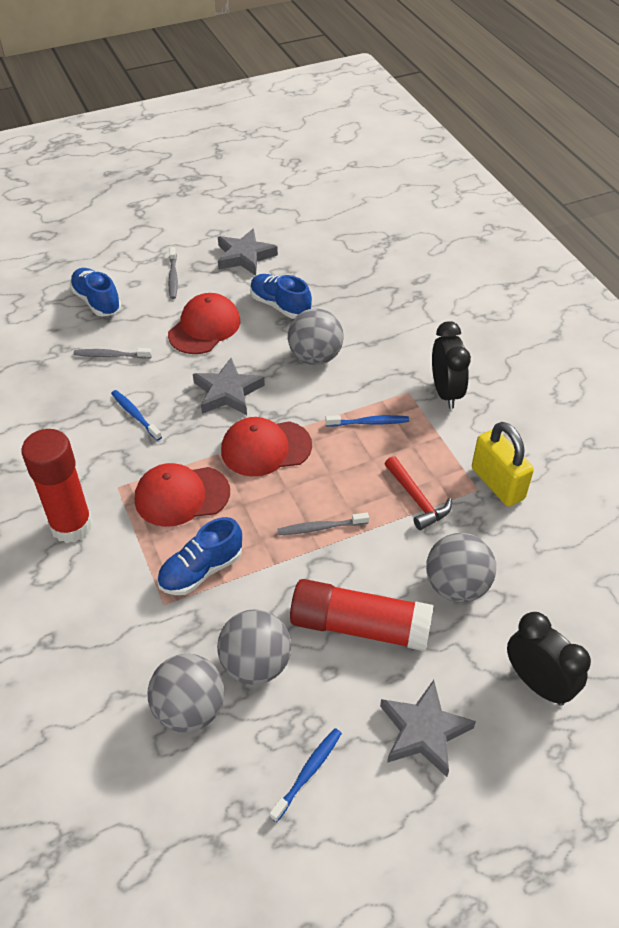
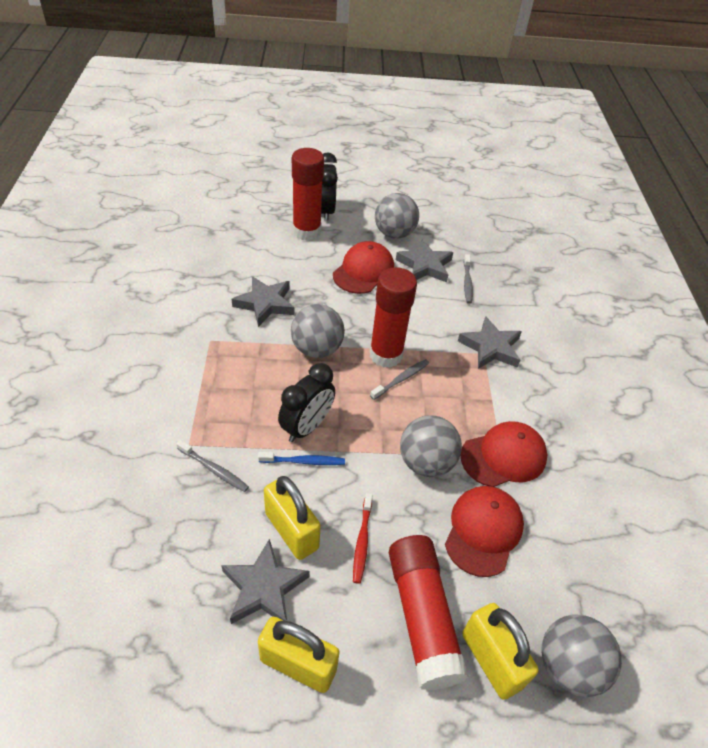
blue shoe: [70,268,121,316] [157,517,242,595] [250,274,312,319] = 3 -> none = 0
blue toothbrush: [111,390,162,441] [269,728,342,822] [326,415,409,427] = 3 -> [258,452,345,465] = 1
grey star: [193,358,265,415] [218,229,278,276] [380,680,476,777] = 3 -> [221,539,310,624] [232,276,295,327] [396,239,453,282] [458,316,522,369] = 4
red glue stick: [21,429,93,543] [290,579,433,651] = 2 -> [292,148,324,241] [369,267,417,368] [389,535,469,690] = 3
red hammer: [385,456,452,530] = 1 -> none = 0
red toothbrush: none = 0 -> [353,493,372,584] = 1
yellow padlock: [472,422,534,507] = 1 -> [258,617,340,693] [264,476,321,560] [462,603,539,700] = 3

